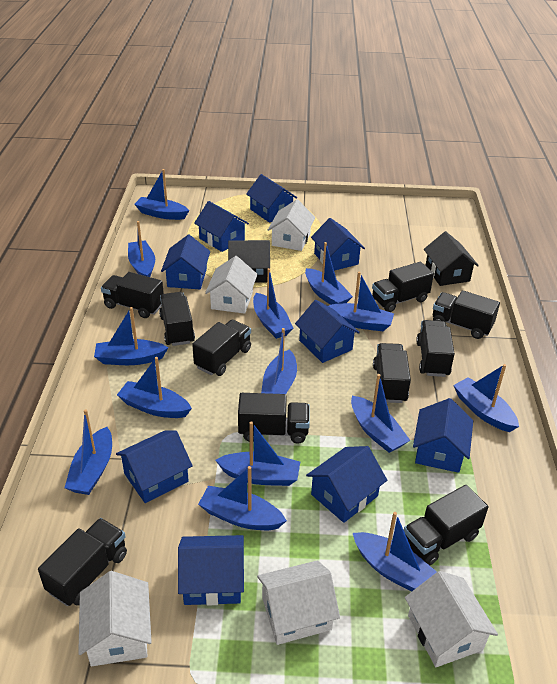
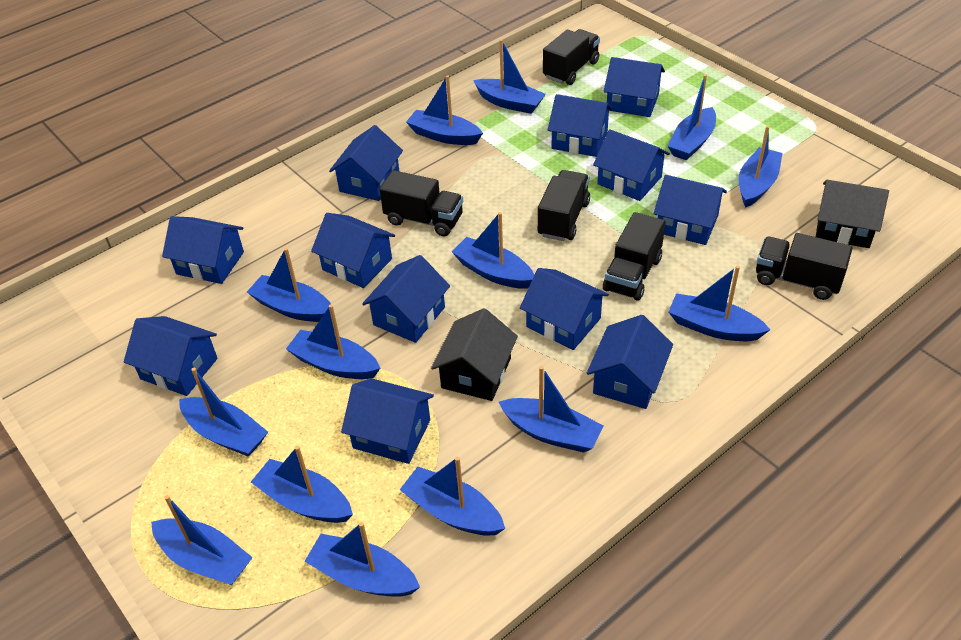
black truck: [38,518,127,606] [101,272,164,318] [159,292,195,346] [192,320,251,376] [238,393,310,444] [372,262,434,312] [373,343,411,403] [404,485,488,566] [416,320,455,377] [433,290,500,339] = 10 -> [379,170,463,236] [537,170,590,241] [543,29,600,85] [603,212,665,301] [756,233,853,300] = 5
blue house: [116,431,193,503] [161,234,210,289] [178,535,244,605] [194,201,249,252] [246,174,297,223] [295,300,360,363] [306,446,387,523] [311,218,365,271] [413,398,473,473] = 9 -> [124,316,218,396] [162,216,244,284] [311,213,395,288] [329,125,403,201] [341,378,434,464] [362,255,450,343] [520,268,609,350] [547,94,613,157] [587,315,673,409] [593,129,670,201] [604,57,665,117] [654,175,727,245] = 12
white house: [78,571,152,666] [205,256,258,314] [257,560,340,645] [268,199,315,251] [405,571,498,667] = 5 -> none = 0

